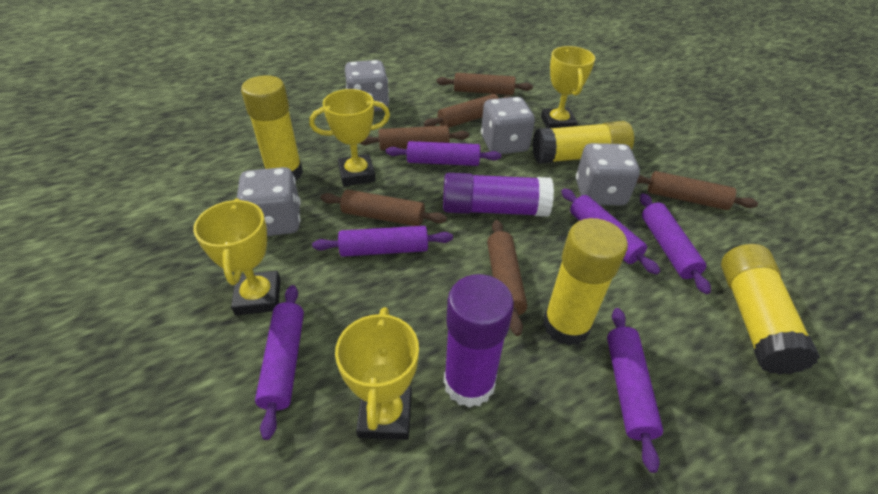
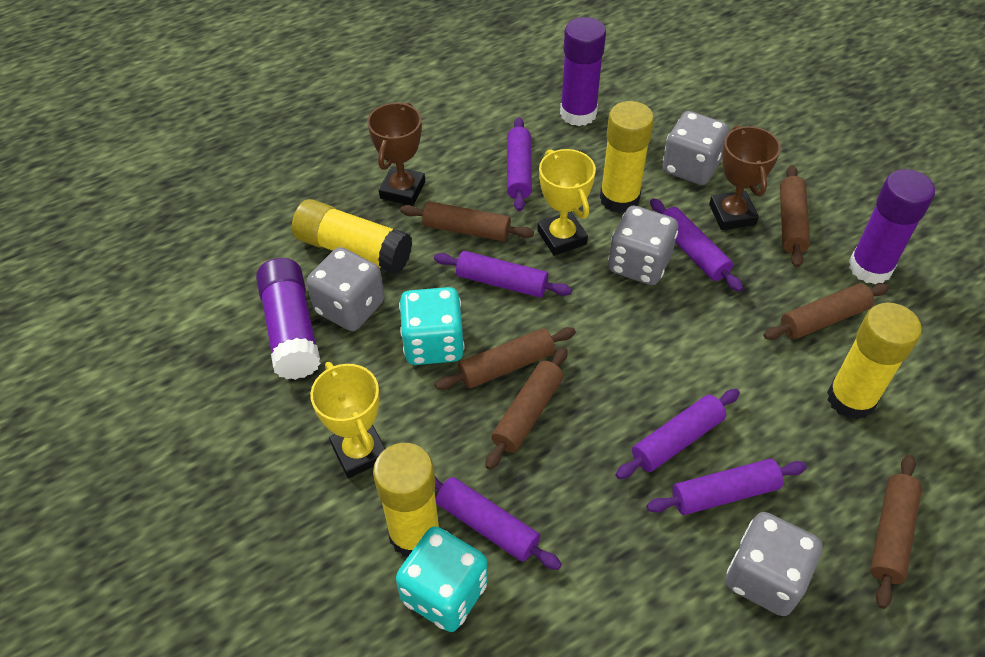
brown trophy: none = 0 -> [367,102,425,206] [709,125,781,230] = 2
purple glue stick: [443,173,554,217] [444,274,514,408] = 2 -> [256,258,321,380] [560,17,606,126] [849,169,935,284] = 3
turquoise dice: none = 0 -> [396,526,488,632] [399,287,464,365] = 2
yellow trophy: [193,198,281,316] [309,89,390,186] [335,307,419,440] [541,46,595,128] = 4 -> [310,362,385,478] [537,149,596,256] = 2

